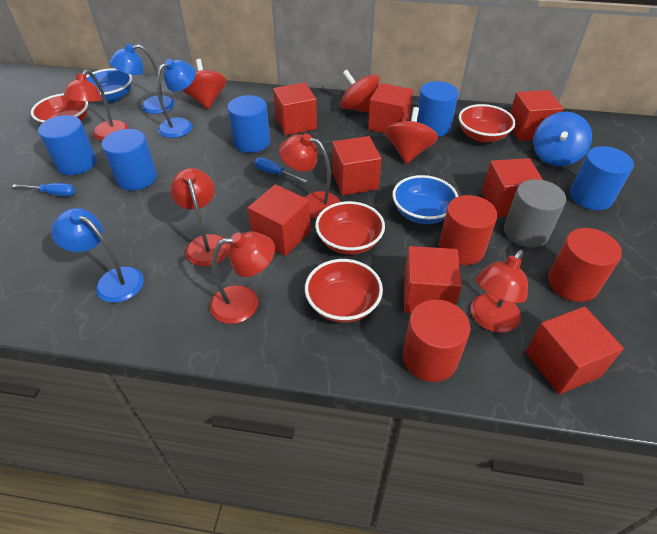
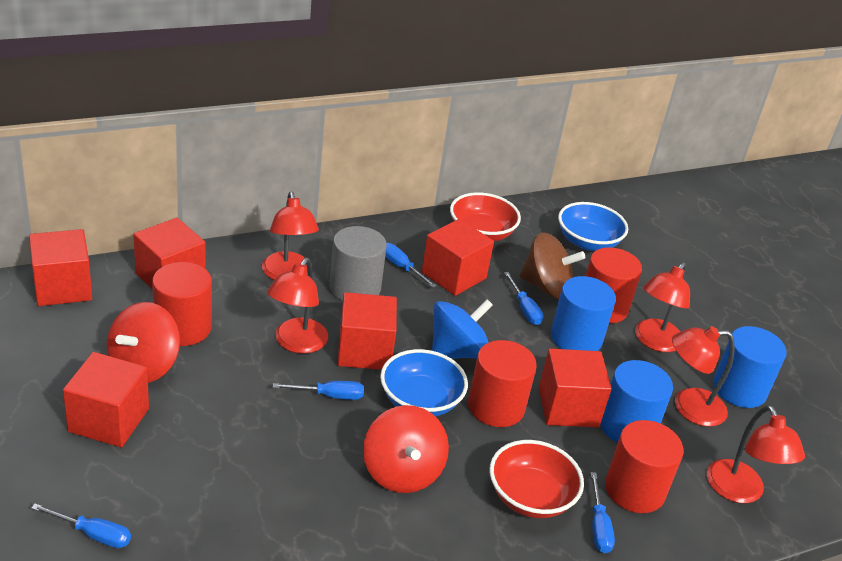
blue cylinder: [38,115,97,175] [102,129,157,191] [227,95,270,153] [417,81,458,137] [570,146,634,210] = 5 -> [551,276,616,351] [600,360,673,443] [713,326,786,408] = 3
blue lamp: [51,208,144,303] [110,44,175,114] [157,59,196,138] = 3 -> none = 0
blue screwdriver: [12,183,75,196] [255,157,308,183] = 2 -> [31,504,131,548] [273,381,364,400] [385,243,436,288] [504,272,543,325] [591,472,615,553] = 5
brown spinning top: none = 0 -> [519,232,585,299] = 1
red bowl: [31,93,88,124] [305,259,383,323] [315,201,385,255] [459,104,515,142] = 4 -> [450,192,521,241] [490,440,584,518] = 2
red cube: [248,184,311,256] [273,82,317,135] [332,136,382,195] [368,83,413,134] [403,246,462,313] [482,158,543,217] [510,90,564,141] [526,307,624,395] = 8 -> [29,229,92,306] [63,352,149,447] [133,218,205,289] [338,292,397,370] [421,219,494,296] [539,349,612,427] = 6
red cylinder: [403,299,470,382] [439,195,497,265] [548,228,622,302] = 3 -> [152,262,212,346] [468,340,537,427] [586,247,642,323] [605,420,684,513] = 4
red spinning top: [182,59,227,109] [340,69,380,113] [385,107,438,164] = 3 -> [107,302,180,383] [363,405,449,493] = 2

